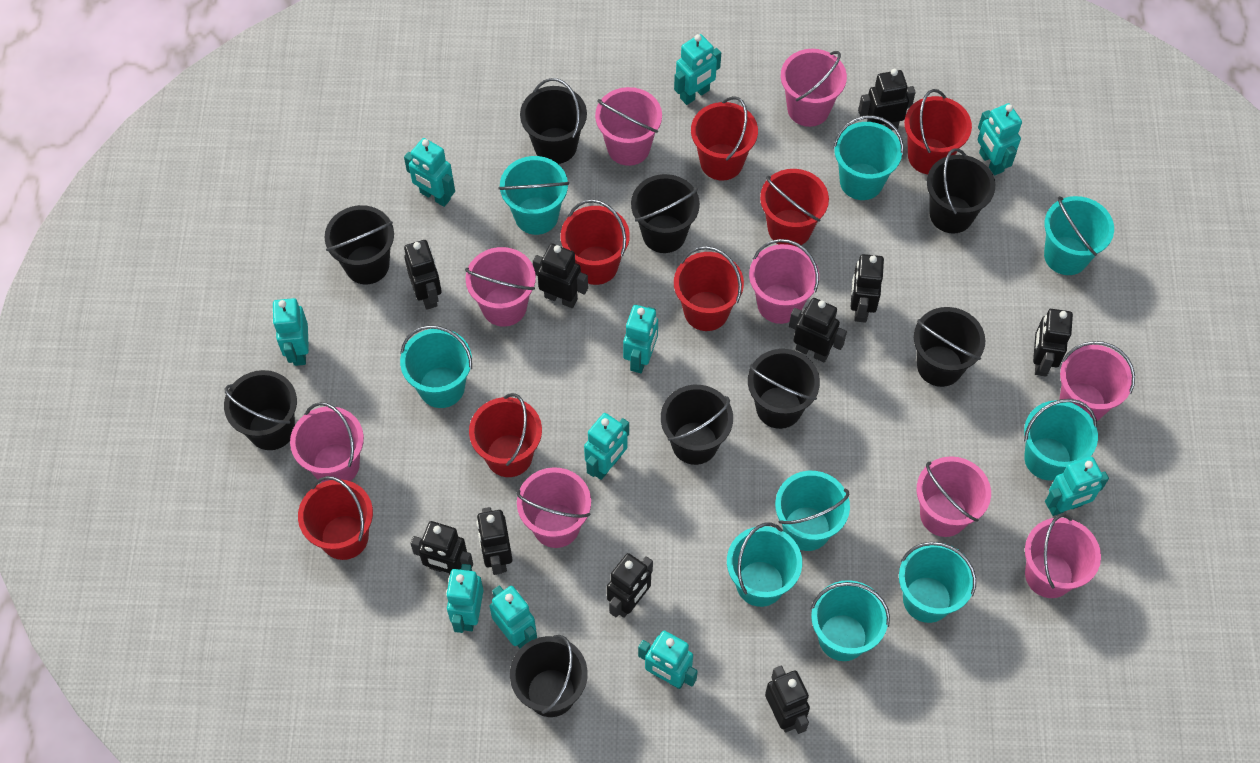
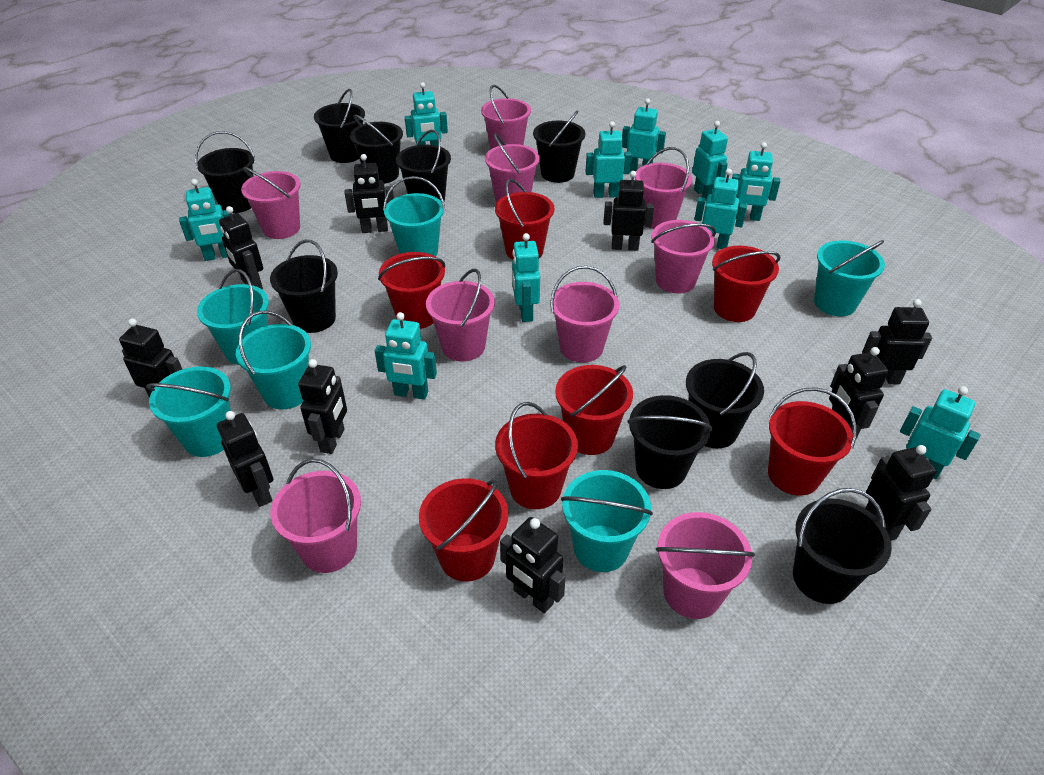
turquoise bucket: [400,325,472,408] [498,156,569,235] [727,523,802,607] [775,471,850,551] [811,580,890,661] [833,115,904,200] [899,542,976,623] [1024,399,1098,481] [1044,196,1114,275] = 9 -> [146,366,231,457] [197,269,269,365] [236,311,311,409] [383,176,445,257] [561,470,653,572] [814,240,885,316] = 6

